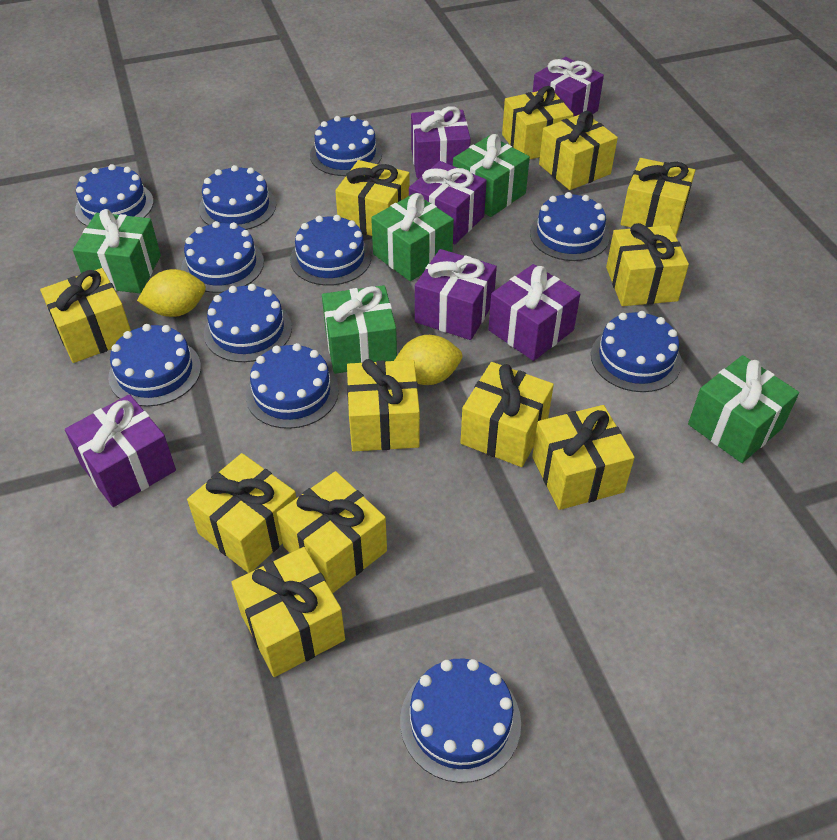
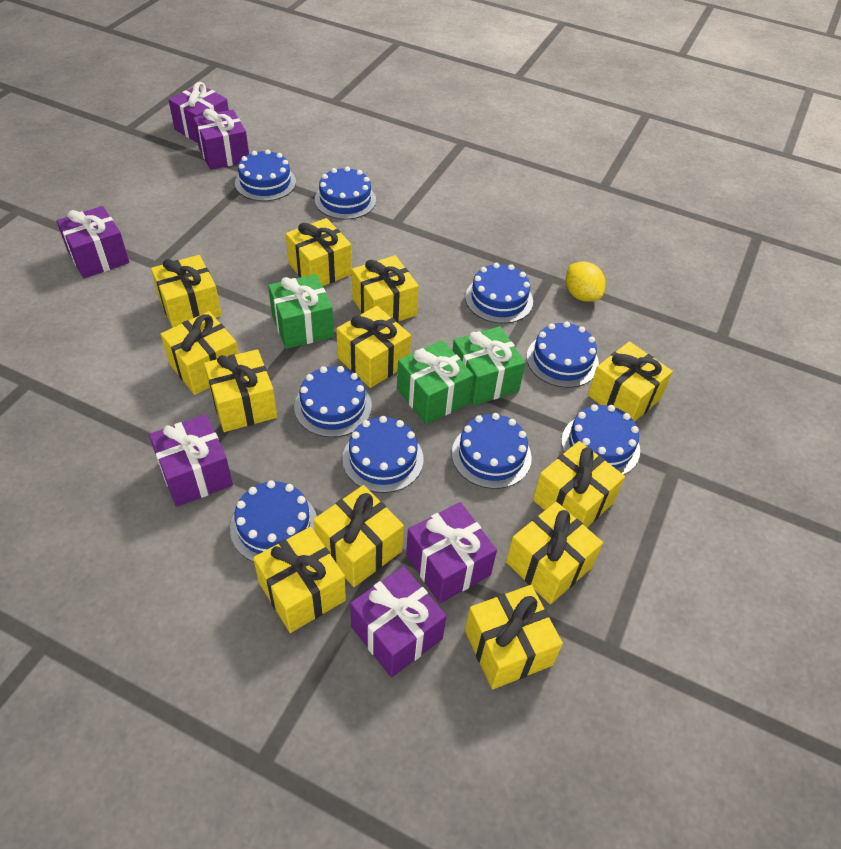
blue cake: [75,164,154,226] [108,324,201,407] [181,221,264,293] [199,165,276,230] [204,284,292,362] [246,343,339,429] [290,215,371,286] [310,116,382,176] [400,659,521,783] [530,192,610,261] [591,311,682,392] = 11 -> [230,480,317,562] [235,149,296,201] [294,366,372,437] [315,166,376,219] [342,416,423,493] [452,413,532,489] [465,263,533,324] [526,321,599,388] [561,404,640,475] = 9
green gift: [73,209,161,293] [322,285,397,374] [371,193,454,281] [453,134,530,217] [688,355,799,463] = 5 -> [268,274,334,349] [397,340,474,424] [452,326,525,406] = 3
yellow lemon: [137,269,206,317] [394,335,462,385] = 2 -> [566,262,605,302] = 1

